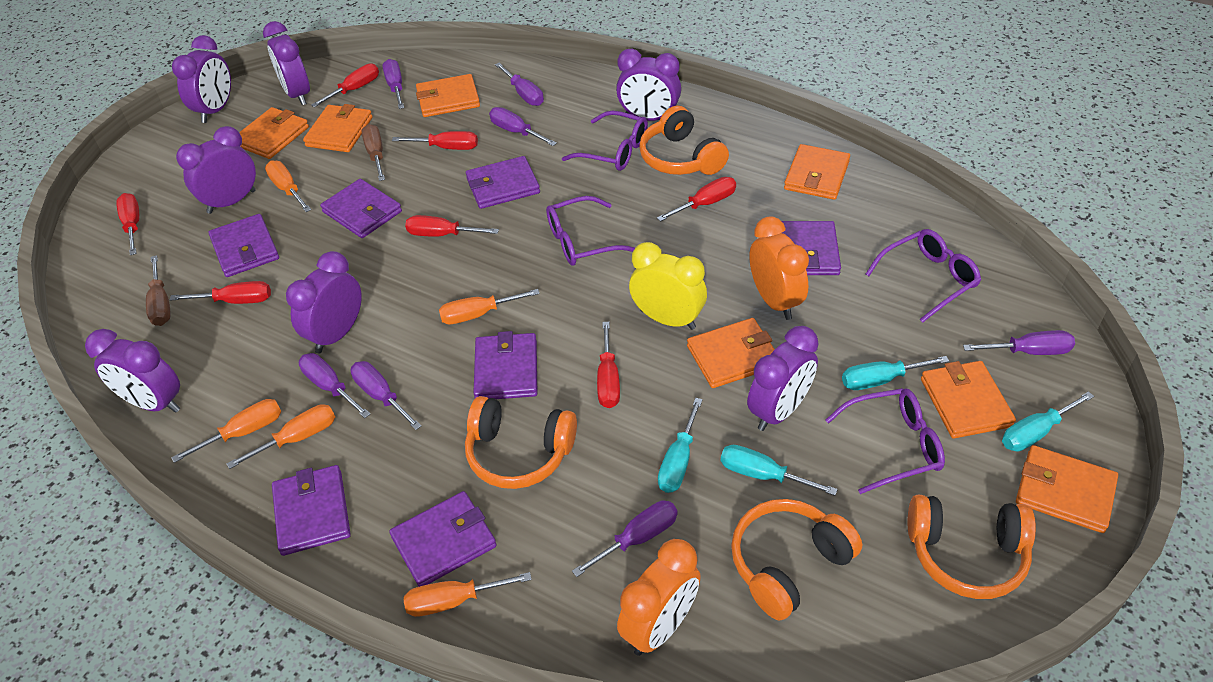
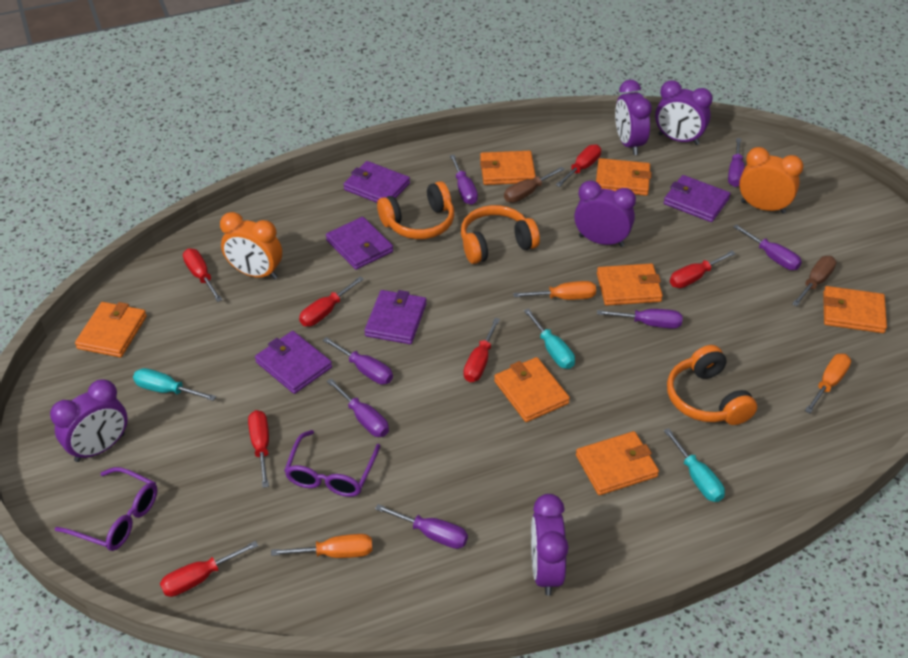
orange headphones: [465,396,577,489] [639,106,729,175] [731,499,862,620] [908,495,1036,599] = 4 -> [377,181,454,239] [461,205,540,264] [667,345,757,425] = 3
orange screwdriver: [171,399,281,463] [227,404,335,469] [265,160,311,212] [404,572,532,617] [439,289,540,324] = 5 -> [271,534,372,558] [513,281,596,300] [805,354,851,413] = 3
purple clock: [85,329,180,413] [172,35,231,123] [176,126,256,214] [263,21,310,105] [286,251,362,354] [616,49,681,121] [747,326,819,431] = 7 -> [50,379,128,462] [531,494,569,596] [574,180,636,247] [615,80,652,155] [655,80,713,145] = 5
purple glasses: [546,196,636,266] [562,111,648,171] [825,388,945,494] [866,229,981,323] = 4 -> [55,467,157,551] [284,430,380,497] = 2
purple wallet: [208,214,279,277] [272,465,351,556] [320,179,402,238] [389,491,497,587] [466,156,540,209] [473,331,538,399] [782,221,841,275] = 7 -> [255,331,332,394] [326,217,393,270] [343,161,410,203] [364,290,426,344] [664,175,731,222] = 5
turquoise screwdriver: [658,398,703,493] [721,445,838,496] [842,356,949,390] [1002,391,1094,451] = 4 -> [133,368,216,401] [524,308,575,369] [664,428,725,502] = 3
yellow clock: [629,242,707,330] = 1 -> none = 0

